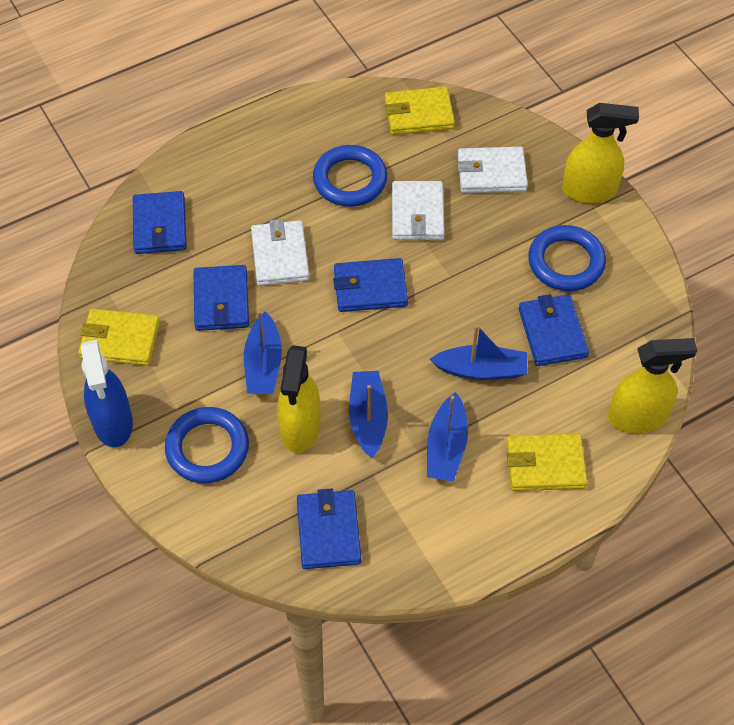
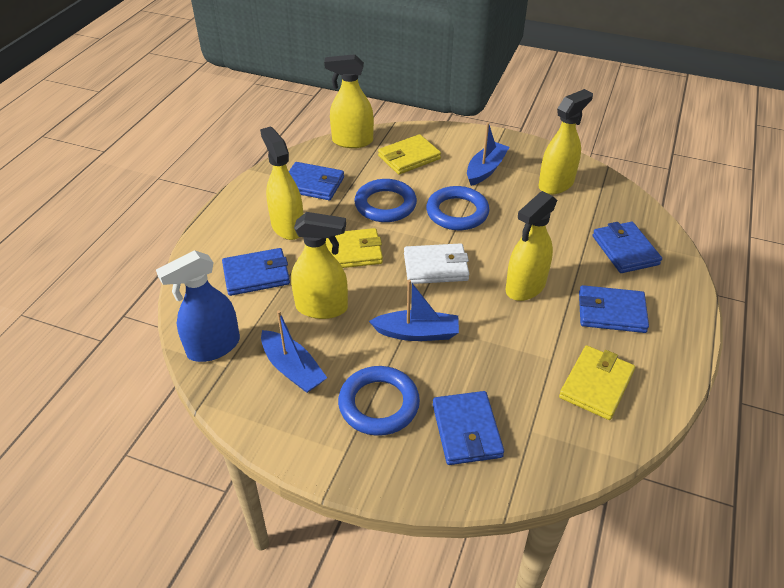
blue boat: [244,311,282,394] [349,371,388,459] [427,392,468,482] [430,325,527,380] = 4 -> [261,310,327,393] [369,280,459,341] [467,122,509,186] = 3
white wallet: [251,219,310,286] [392,181,445,240] [458,147,528,193] = 3 -> [404,243,469,284] = 1
yellow spray bottle: [277,345,321,453] [562,103,639,203] [608,338,697,433] = 3 -> [260,126,303,240] [291,212,348,319] [324,54,374,148] [506,191,557,301] [538,89,593,194] = 5

